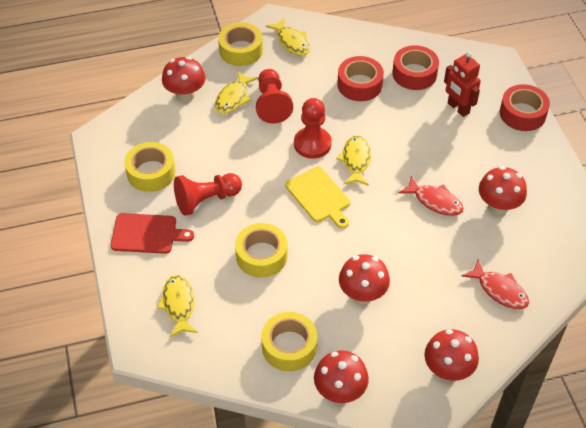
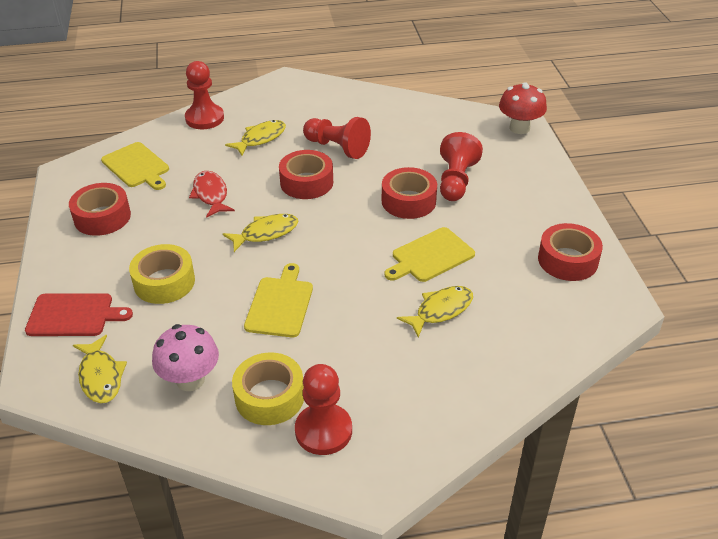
pink mushroom: none = 0 -> [152,324,219,391] = 1
red fish: [399,176,464,216] [462,260,529,309] = 2 -> [189,171,235,218] = 1
red mushroom: [162,57,206,102] [314,350,369,403] [339,254,390,304] [424,329,479,381] [479,166,527,215] = 5 -> [499,82,547,134] = 1
red pawn: [174,173,242,216] [256,69,293,124] [294,98,332,159] = 3 -> [185,61,224,129] [295,364,352,455] [303,117,371,159] [440,132,483,201] = 4
red robot: [444,52,481,117] = 1 -> none = 0
red tape: [337,56,384,101] [392,45,439,90] [500,84,550,131] = 3 -> [69,183,131,236] [279,150,333,199] [382,167,437,219] [538,223,603,281] = 4
yellow cutting board: [285,166,350,229] = 1 -> [101,142,169,190] [244,263,313,337] [385,227,475,282] = 3
yellow tape: [124,142,175,192] [218,22,263,66] [235,223,288,278] [261,312,317,371] = 4 -> [129,244,195,304] [232,352,304,425] = 2

